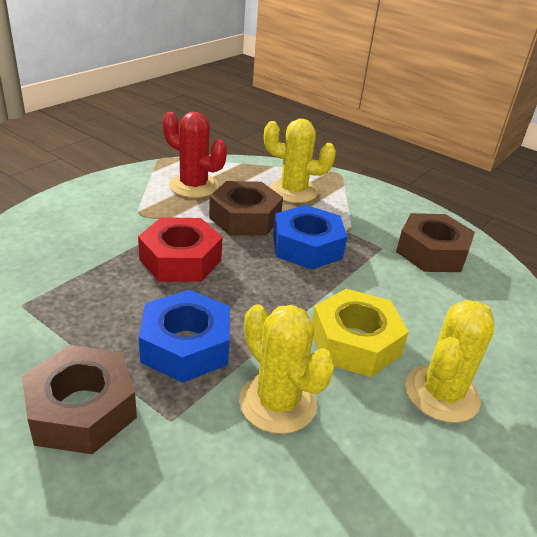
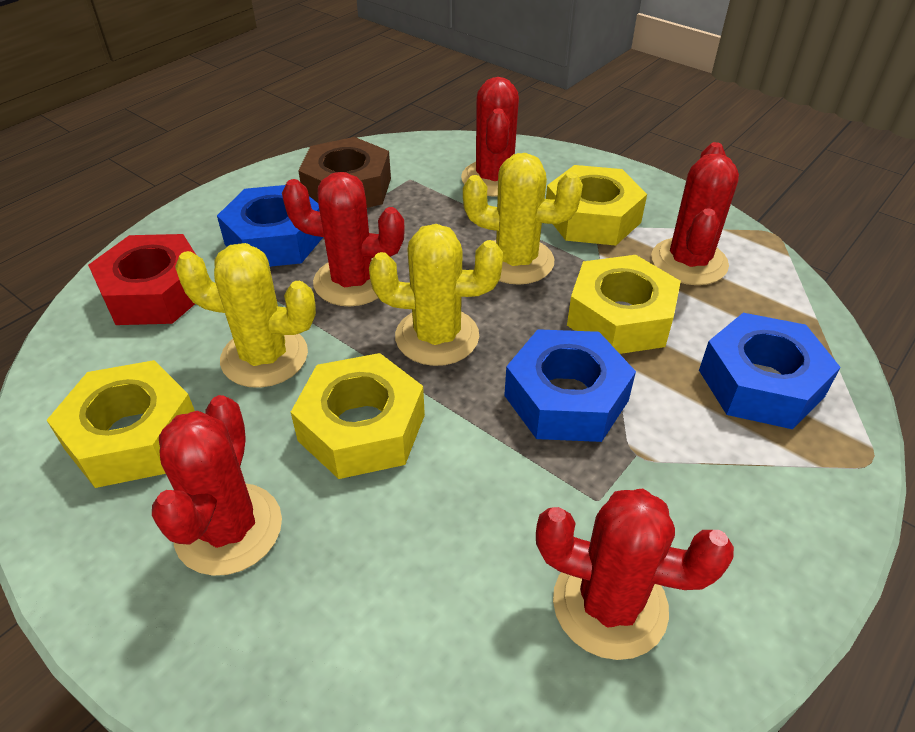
blue nut: [139,290,230,383] [273,205,347,270] = 2 -> [217,185,323,267] [504,329,636,442] [699,313,841,429] = 3
brown nut: [22,345,137,454] [209,181,283,236] [396,213,475,272] = 3 -> [298,137,391,208] = 1
red cactus: [163,112,227,198] = 1 -> [152,395,282,576] [282,172,405,307] [461,77,519,197] [536,489,734,660] [651,142,739,285] = 5
yellow nut: [312,289,409,377] = 1 -> [47,360,195,488] [291,353,425,479] [546,165,647,246] [567,255,681,354] = 4

